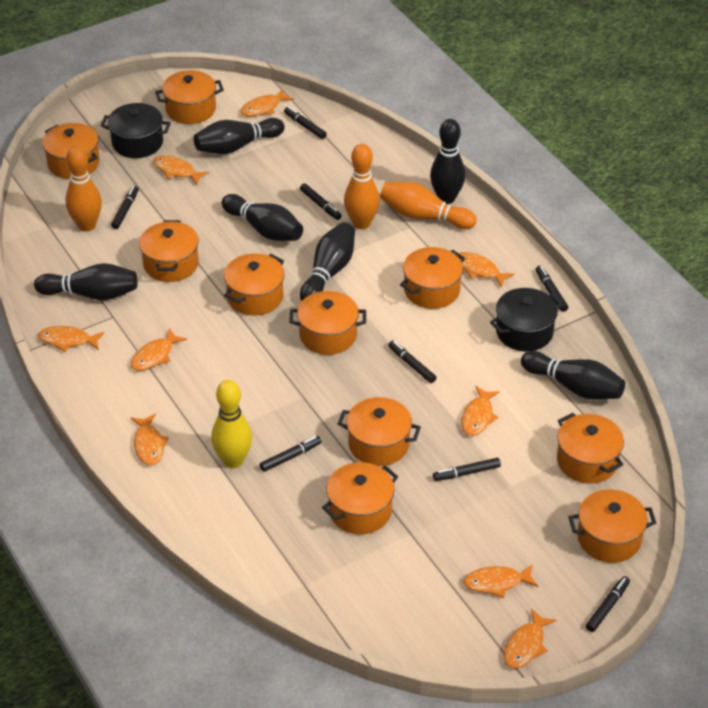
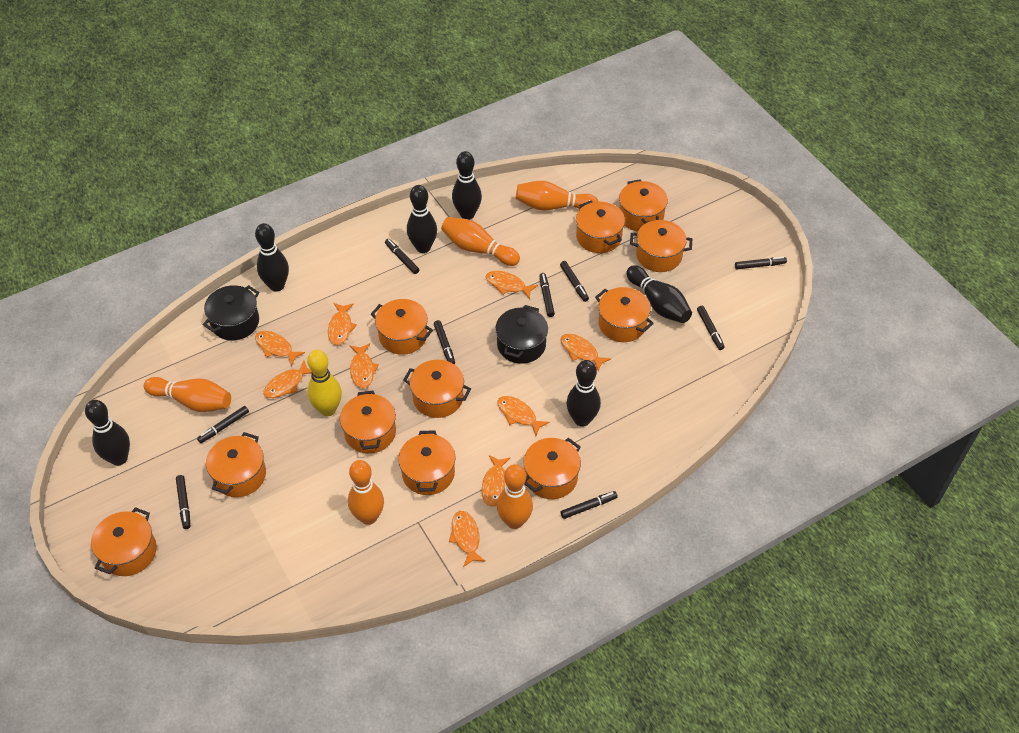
black marker: [111,186,138,229] [260,436,322,472] [284,107,327,139] [300,183,342,220] [388,341,436,383] [433,458,501,481] [536,266,568,312] [586,576,630,632] = 8 -> [176,475,190,529] [197,406,249,443] [385,239,419,274] [434,320,455,364] [539,273,555,317] [560,261,589,302] [561,491,618,519] [697,306,725,350] [735,257,787,269] = 9
orange bowling pin: [66,146,102,232] [344,144,380,229] [380,182,477,229] = 3 -> [144,377,231,412] [348,460,384,525] [441,217,520,266] [497,464,533,529] [516,181,599,211] = 5
orange pot: [42,123,100,179] [139,220,199,282] [155,70,224,124] [224,253,284,316] [289,291,366,355] [322,462,398,534] [338,397,421,466] [400,247,465,309] [557,413,624,484] [569,489,656,563] = 10 -> [91,507,157,576] [206,432,266,497] [340,391,396,454] [371,299,433,355] [398,430,456,495] [403,360,471,418] [523,438,581,499] [576,200,625,253] [595,287,654,342] [619,179,668,231] [630,220,692,272] = 11

